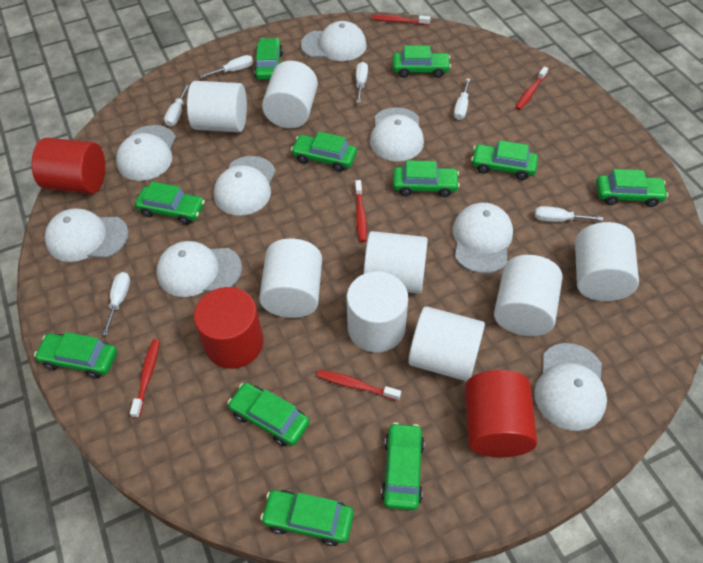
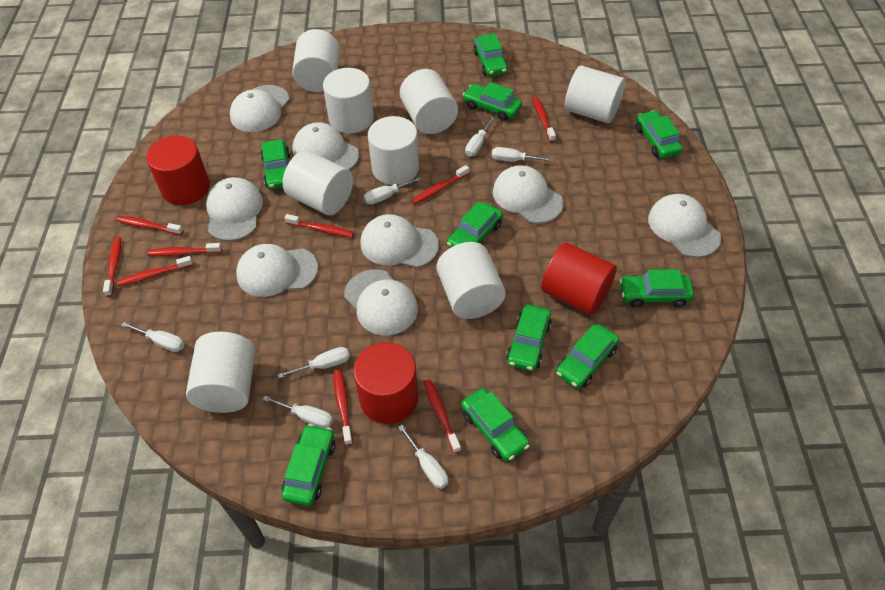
green car: [34,332,117,378] [135,182,205,225] [228,383,310,446] [254,38,283,80] [260,490,354,546] [291,132,357,172] [381,422,425,510] [393,46,451,78] [393,160,460,197] [471,140,538,180] [596,169,668,207] = 11 -> [261,139,290,189] [281,424,335,506] [447,202,503,248] [461,388,530,461] [463,82,522,121] [473,34,508,76] [506,304,552,371] [556,324,619,389] [620,269,694,308] [636,110,683,158] = 10
red toothbrush: [130,339,160,418] [317,370,401,401] [355,180,367,242] [371,15,430,25] [515,66,548,110] = 5 -> [103,237,121,297] [117,216,183,235] [117,256,193,286] [148,243,222,256] [285,214,354,238] [334,370,353,445] [411,165,469,204] [424,379,461,453] [533,97,556,142] = 9
white screwdriver: [103,272,130,335] [164,84,189,127] [200,55,253,78] [356,62,368,103] [454,78,470,120] [535,206,603,222] = 6 -> [121,322,184,352] [263,396,333,429] [277,347,350,378] [364,177,422,204] [398,425,448,489] [465,116,495,157] [492,147,552,161] = 7

